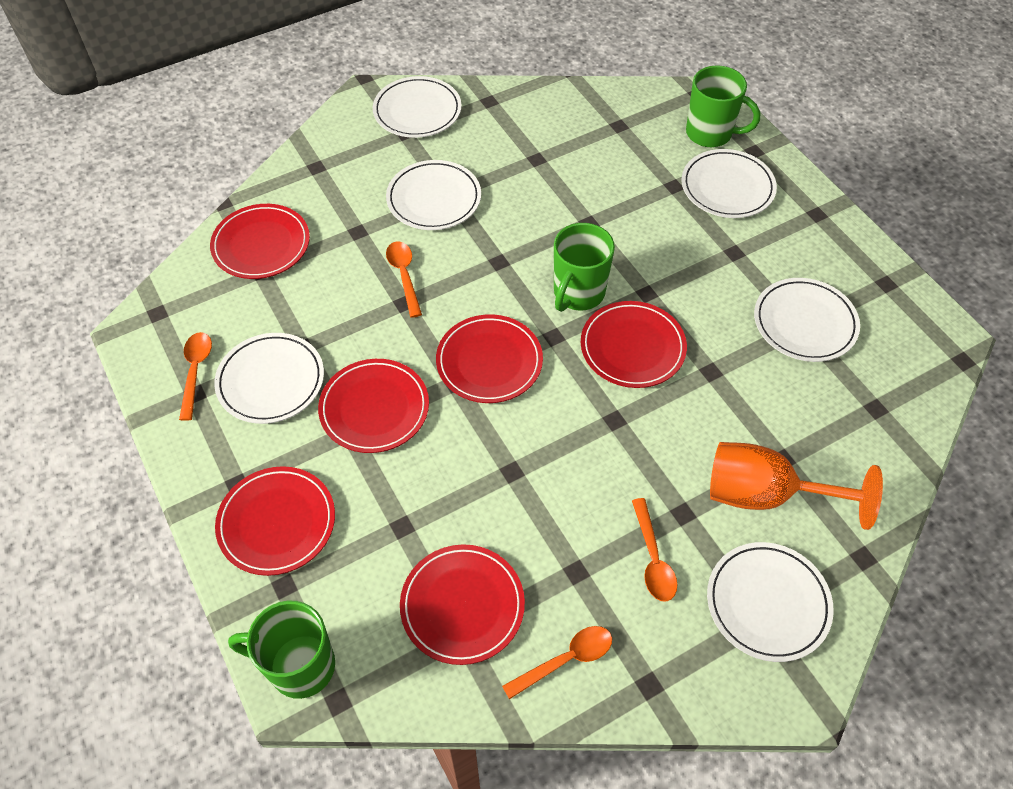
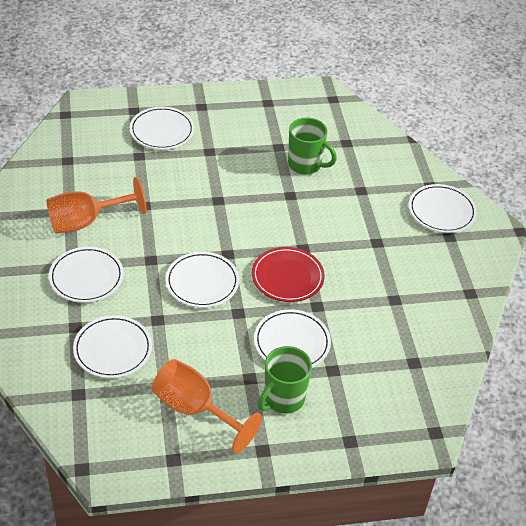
green mug: [228,601,335,699] [554,223,615,312] [686,65,760,147] = 3 -> [258,346,312,414] [288,118,337,175] = 2
orange goblet: [710,442,883,530] = 1 -> [47,177,147,233] [152,359,262,453] = 2
orange spoon: [179,332,212,421] [386,241,422,318] [502,626,612,699] [632,498,678,602] = 4 -> none = 0
red plate: [210,204,310,279] [215,466,335,576] [318,359,429,453] [400,544,525,665] [436,314,543,403] [581,301,687,388] = 6 -> [252,247,325,302] = 1

